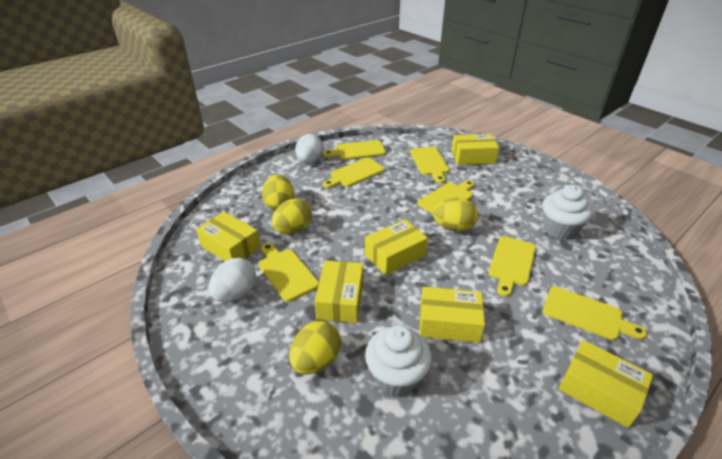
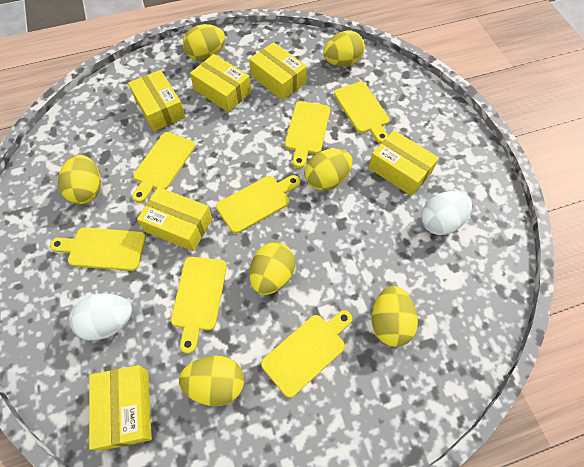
white cupcake: [365,325,432,396] [542,185,593,239] = 2 -> none = 0
yellow egg: [262,175,294,210] [272,199,312,234] [289,321,341,374] [433,198,478,231] = 4 -> [58,155,101,204] [179,356,244,406] [183,24,225,61] [249,242,295,295] [305,149,353,190] [324,31,365,66] [371,286,418,347] = 7

